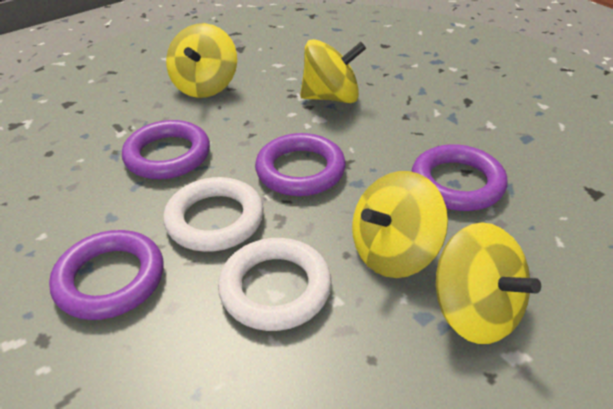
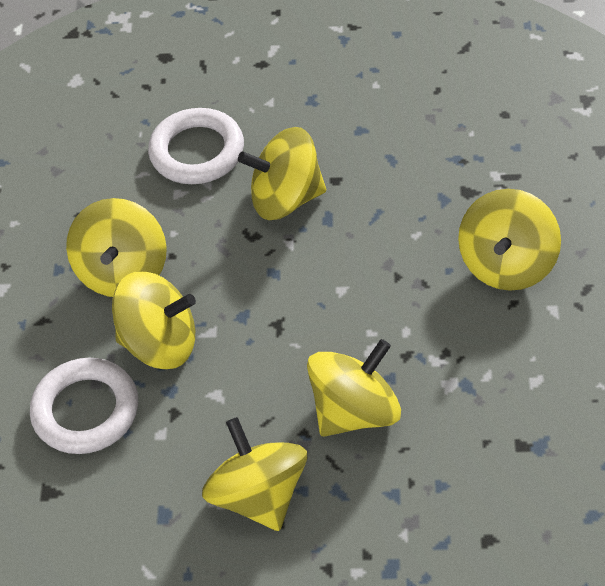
purple ring: [49,230,164,320] [122,120,210,179] [255,133,346,196] [411,144,507,211] = 4 -> none = 0
yellow spinning top: [166,23,237,98] [300,39,366,103] [352,171,448,278] [436,222,541,344] = 4 -> [66,198,167,297] [112,271,196,369] [202,417,307,531] [238,127,326,220] [307,339,401,436] [458,189,561,291] = 6

